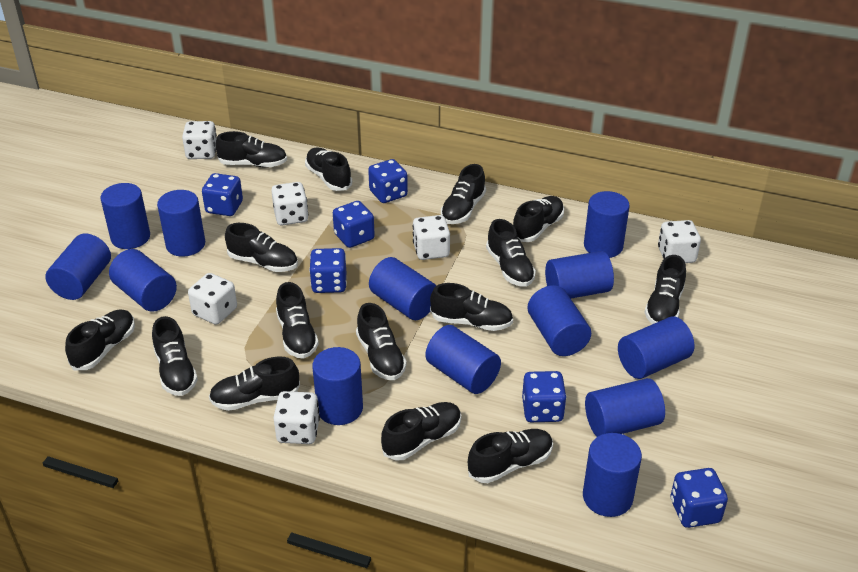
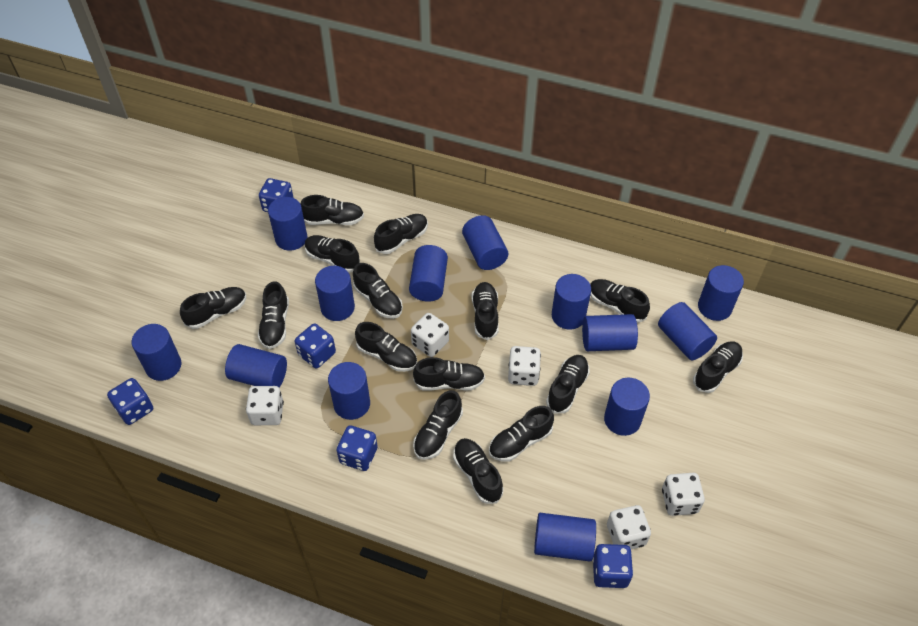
blue dice: [202,173,243,216] [309,248,347,293] [333,201,375,248] [368,159,408,203] [522,371,567,422] [670,468,728,528] = 6 -> [107,378,153,425] [259,178,294,212] [295,323,336,368] [336,425,378,471] [593,544,633,588] = 5
white dice: [182,121,217,159] [188,273,237,325] [271,182,308,225] [273,391,320,444] [413,215,450,260] [658,220,701,263] = 6 -> [246,386,284,425] [411,313,449,357] [508,346,541,386] [607,505,651,549] [662,473,705,516] = 5

